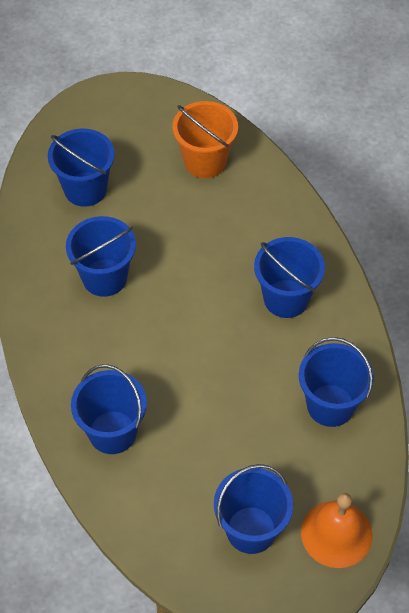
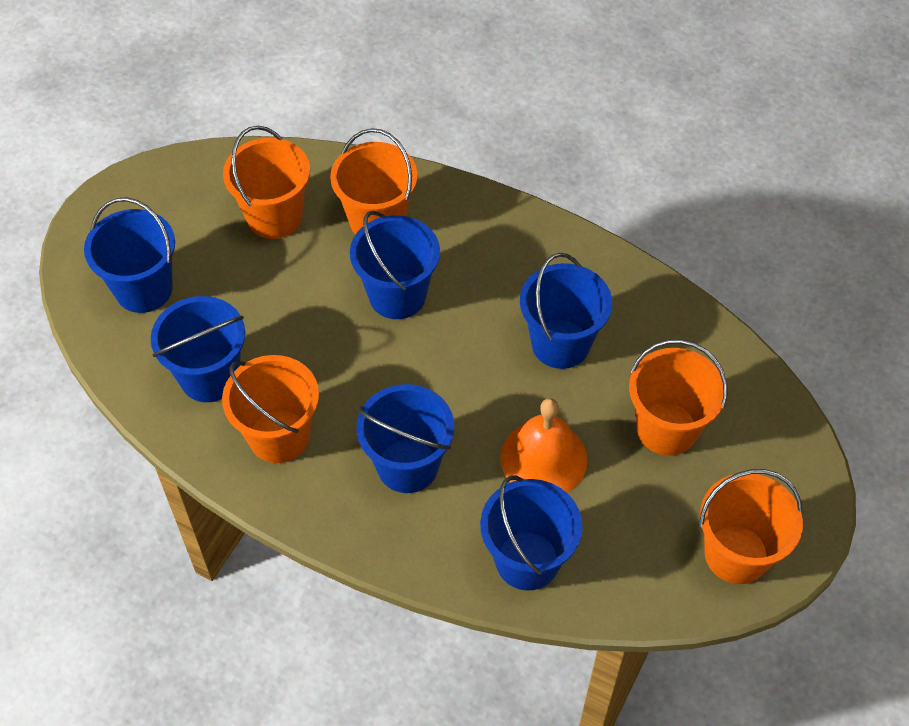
orange bucket: [172,101,238,178] = 1 -> [222,355,319,463] [223,126,310,239] [330,128,418,235] [629,339,728,456] [699,469,803,584] = 5

